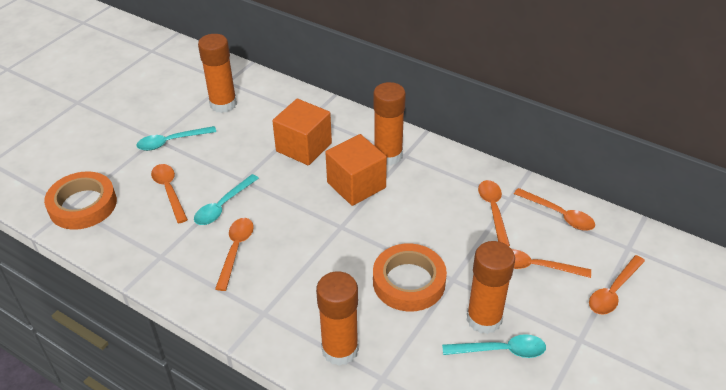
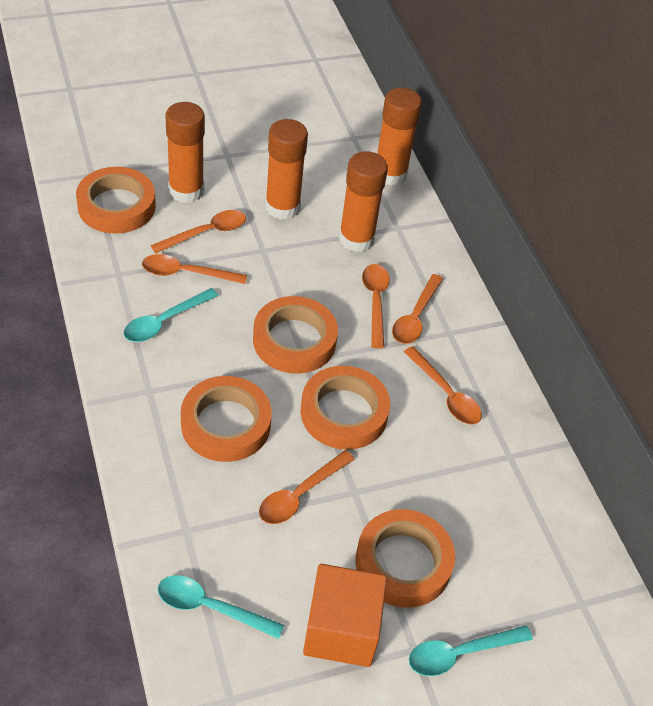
orange cube: [272,99,332,165] [325,134,387,206] = 2 -> [303,564,387,667] = 1
orange tape: [44,171,117,230] [373,243,447,312] = 2 -> [76,167,156,234] [181,376,272,462] [253,296,338,374] [300,366,390,450] [355,509,455,608] = 5

